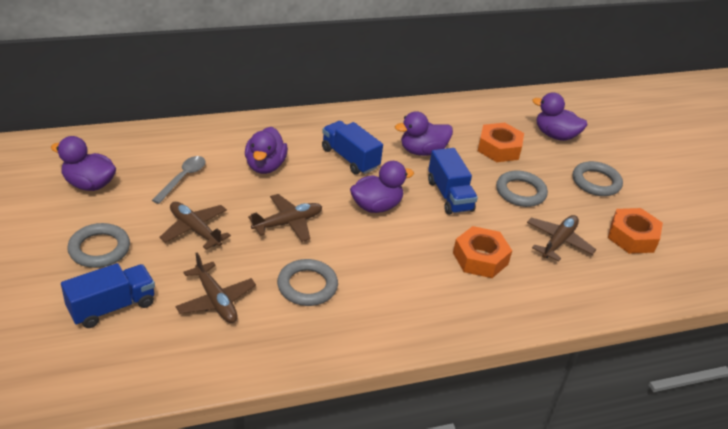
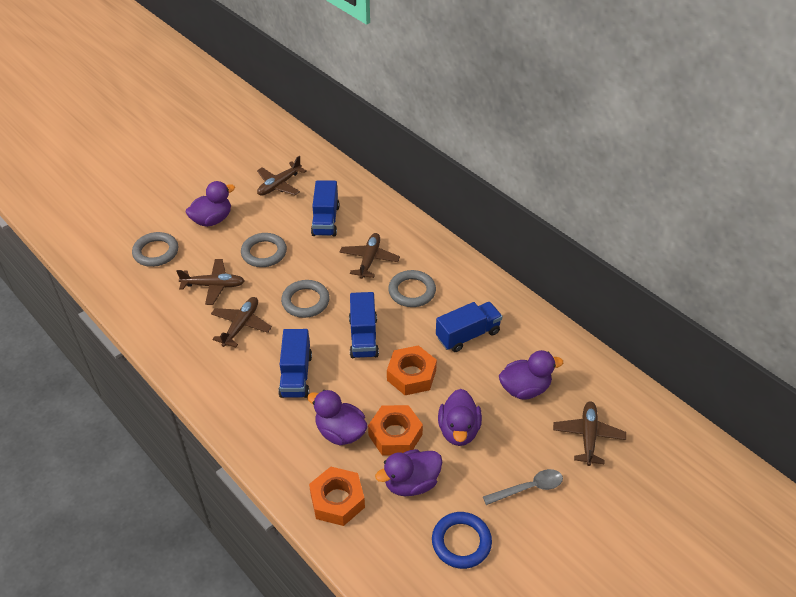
blue ring: none = 0 -> [432,512,492,569] = 1
blue truck: [61,263,155,328] [322,121,383,174] [428,148,478,215] = 3 -> [278,329,312,398] [311,180,340,237] [349,292,379,358] [436,302,502,352] = 4
brown plane: [159,202,231,250] [175,252,256,323] [248,194,322,242] [527,215,596,262] = 4 -> [177,259,244,305] [211,297,272,348] [257,156,307,196] [340,233,400,279] [553,401,626,466] = 5

